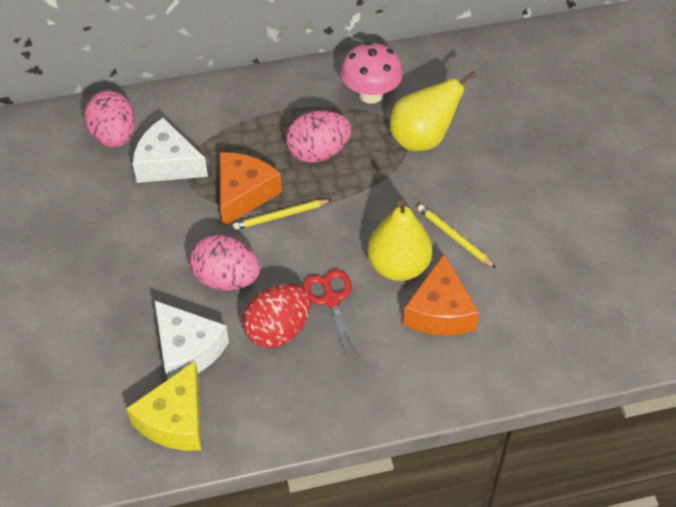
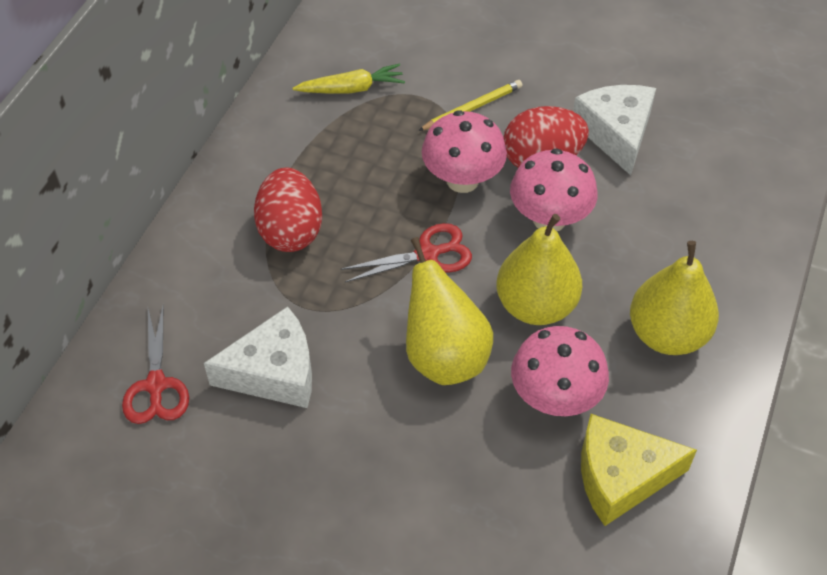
orange cheese: [220,152,282,227] [403,253,479,335] = 2 -> none = 0
pink egg: [84,90,136,147] [190,235,260,291] [286,111,352,163] = 3 -> none = 0
pink mushroom: [341,42,403,104] = 1 -> [422,110,507,193] [510,148,598,231] [511,326,609,416] = 3
red egg: [243,284,311,348] = 1 -> [254,168,322,252] [504,106,589,168] = 2
red scissors: [303,270,360,359] = 1 -> [122,306,189,424] [340,223,472,282] = 2
yellow carrot: none = 0 -> [292,64,405,93] = 1
yellow pear: [368,200,433,281] [390,71,476,151] = 2 -> [406,237,493,385] [497,214,582,325] [630,241,719,355] = 3
yellow pencil: [233,199,332,230] [418,204,496,268] = 2 -> [418,80,522,131] = 1

